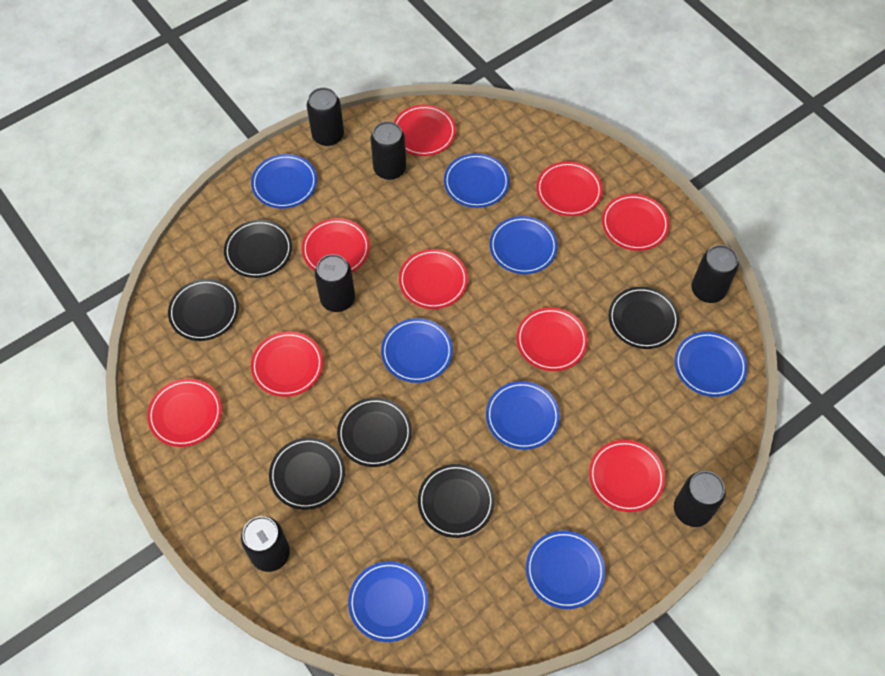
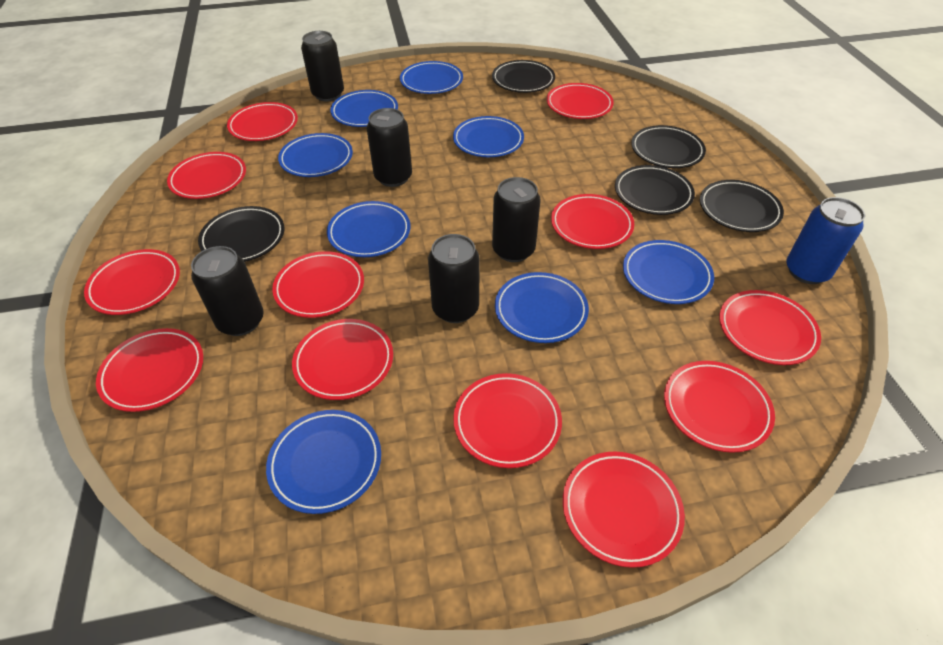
black can: [241,516,290,572] [307,87,344,146] [315,254,355,312] [371,121,406,180] [674,471,726,527] [691,245,739,303] = 6 -> [191,246,264,336] [301,31,344,101] [367,108,412,187] [428,234,480,323] [492,177,541,262] = 5
black plate: [168,279,239,341] [224,220,292,278] [269,437,345,510] [337,397,412,467] [418,464,495,538] [609,287,679,349] = 6 -> [198,206,285,262] [492,60,555,93] [615,165,695,215] [631,125,706,168] [700,180,784,232] = 5
blue can: none = 0 -> [786,197,865,284] = 1
red plate: [147,379,222,447] [251,332,323,397] [302,218,370,272] [394,105,456,156] [399,249,468,309] [516,307,588,371] [536,161,603,216] [589,440,665,512] [602,194,669,251] = 9 -> [84,249,180,315] [96,328,203,412] [167,152,246,199] [227,102,298,141] [272,251,364,318] [292,319,393,400] [453,373,562,468] [546,83,614,119] [551,194,634,249] [563,451,685,568] [664,361,775,453] [719,290,821,365] = 12

